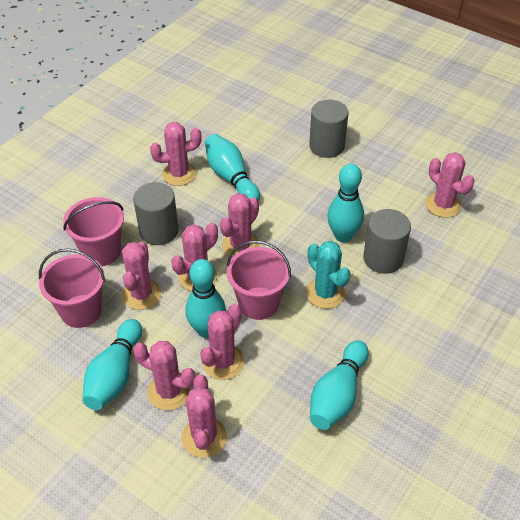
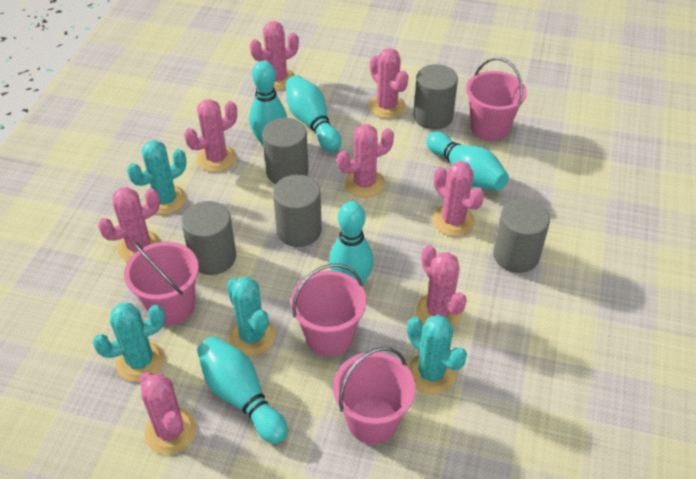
grey cylinder: [133,182,179,245] [309,100,348,158] [363,209,411,274] = 3 -> [181,201,236,275] [262,118,309,184] [273,175,322,247] [413,64,458,130] [493,199,550,273] = 5
pink bucket: [39,249,105,328] [63,197,124,266] [227,240,291,320] = 3 -> [124,242,199,325] [291,264,366,357] [333,347,415,444] [466,57,527,141] = 4
turquoise cactus: [306,241,351,309] = 1 -> [93,303,165,382] [127,140,186,215] [227,277,276,356] [407,315,467,395] = 4

